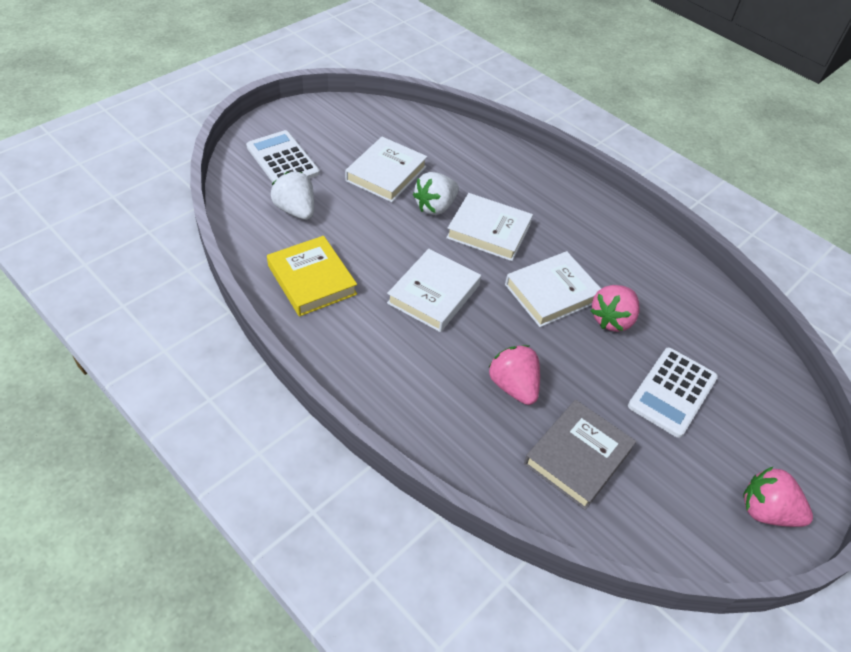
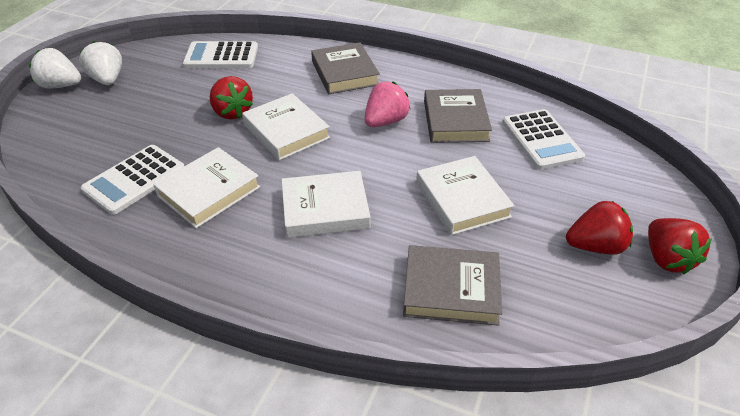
grey book: [524,400,636,510] = 1 -> [311,42,380,94] [403,245,502,326] [424,89,492,143] = 3
pink strawberry: [488,345,540,405] [590,285,640,332] [743,467,813,527] = 3 -> [365,82,410,127] = 1
red strawberry: none = 0 -> [210,76,253,119] [566,201,633,255] [648,218,712,275] = 3
white calculator: [246,130,320,182] [628,348,718,438] = 2 -> [81,145,184,215] [183,41,258,68] [502,109,585,170] = 3
yellow book: [267,236,357,317] = 1 -> none = 0

